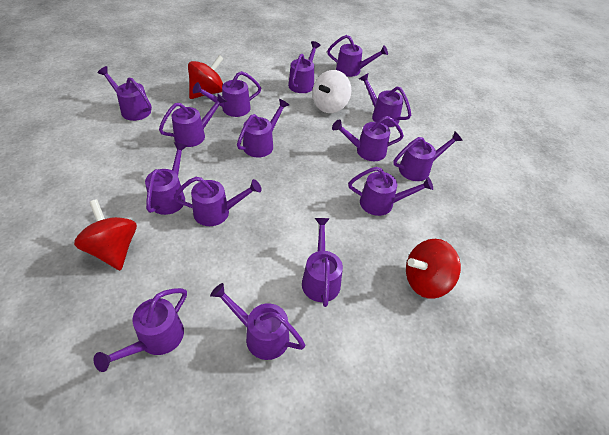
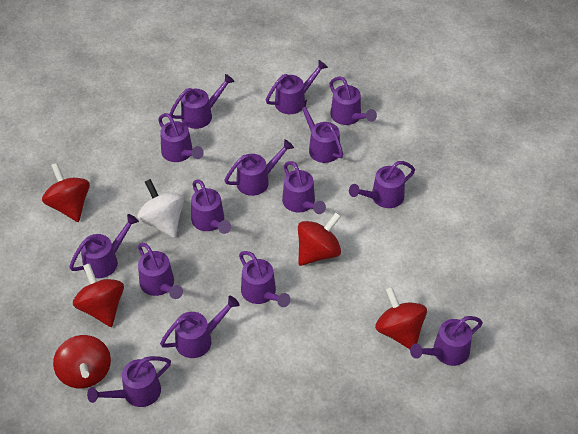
red spinning top: [74,199,137,271] [188,55,224,99] [406,239,461,299] = 3 -> [42,163,90,222] [53,335,111,388] [73,263,124,327] [298,213,341,266] [375,286,427,349] = 5

